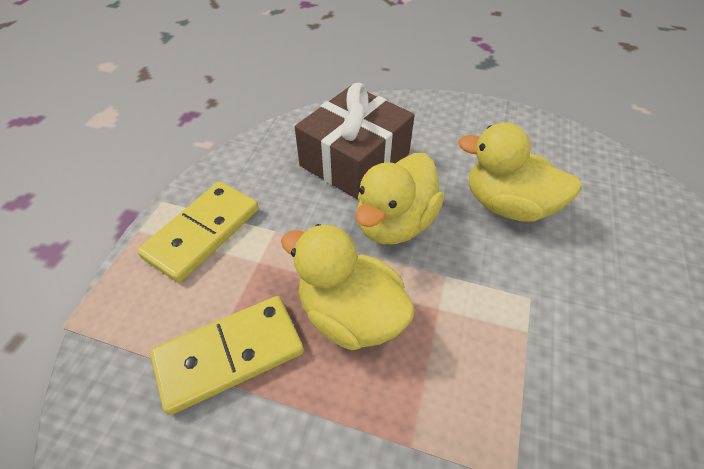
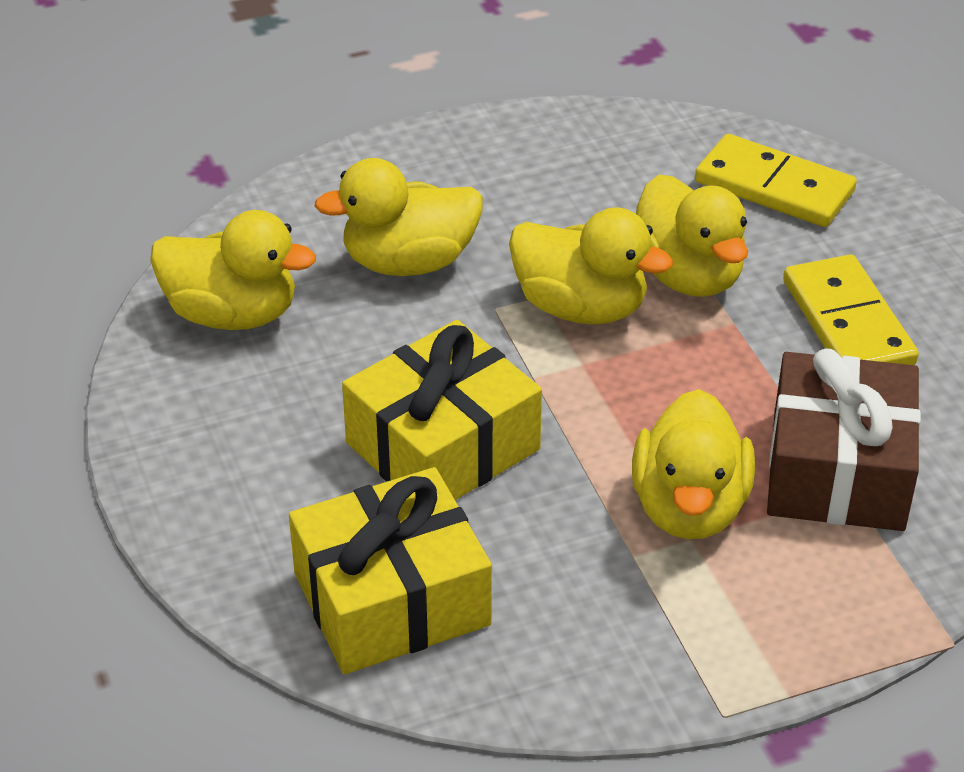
yellow duck: [281,224,415,350] [356,153,444,244] [458,123,582,222] = 3 -> [150,210,316,330] [314,158,483,276] [509,208,673,325] [632,389,755,539] [636,175,748,297] = 5
yellow gift: none = 0 -> [289,467,492,674] [342,320,542,500] = 2

